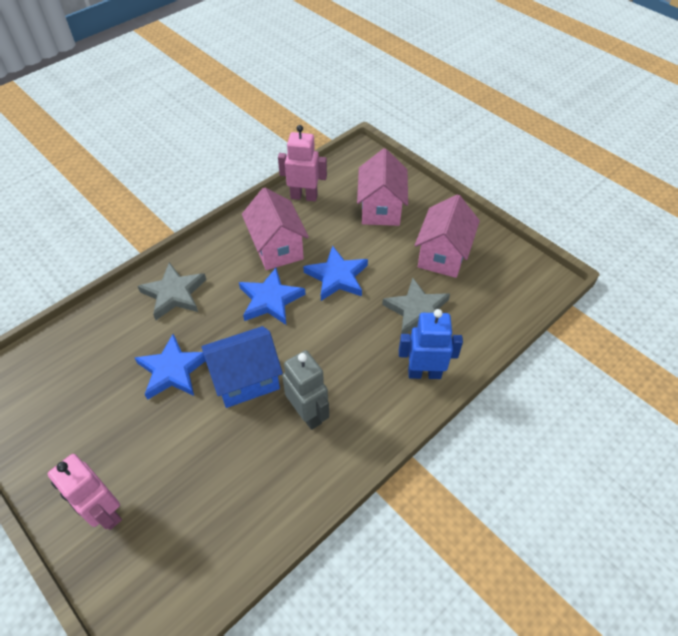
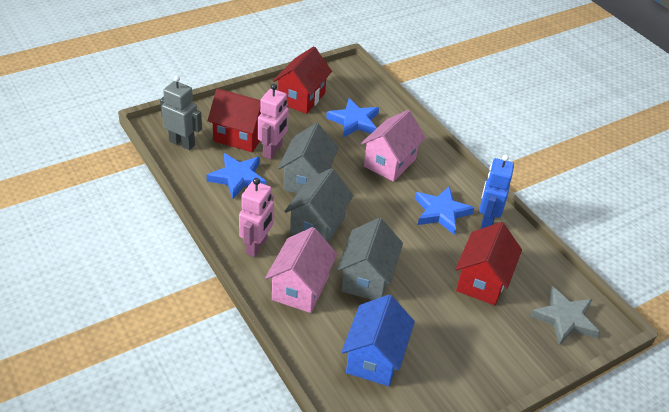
grey house: none = 0 -> [278,123,339,194] [284,168,354,243] [337,218,403,300] = 3
grey star: [138,262,206,320] [382,278,450,334] = 2 -> [530,286,600,346] = 1
pink house: [242,187,309,270] [357,148,408,226] [414,194,480,278] = 3 -> [265,227,338,313] [361,110,426,182] = 2
red house: none = 0 -> [208,89,261,152] [273,46,332,114] [455,222,522,305] = 3

